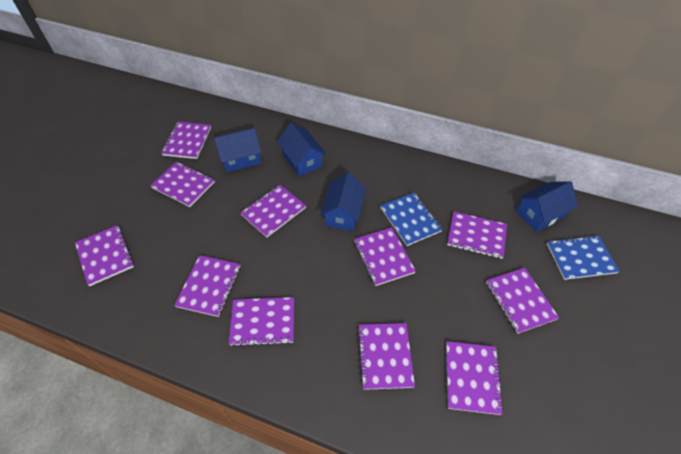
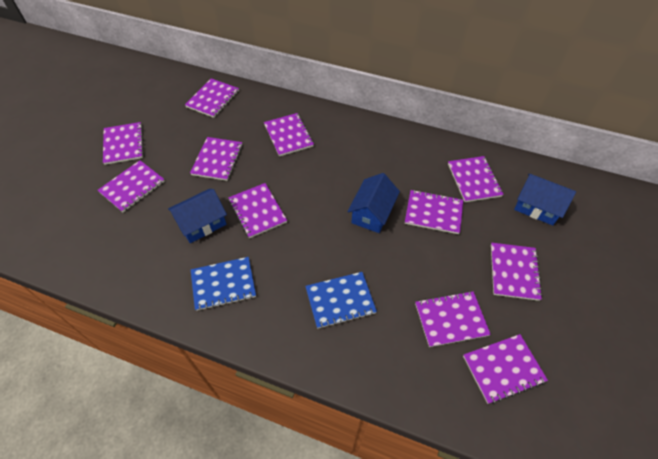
blue house: [214,128,262,172] [277,123,326,176] [320,173,367,231] [516,181,578,232] = 4 -> [168,189,227,243] [347,173,400,233] [514,174,576,226] = 3

